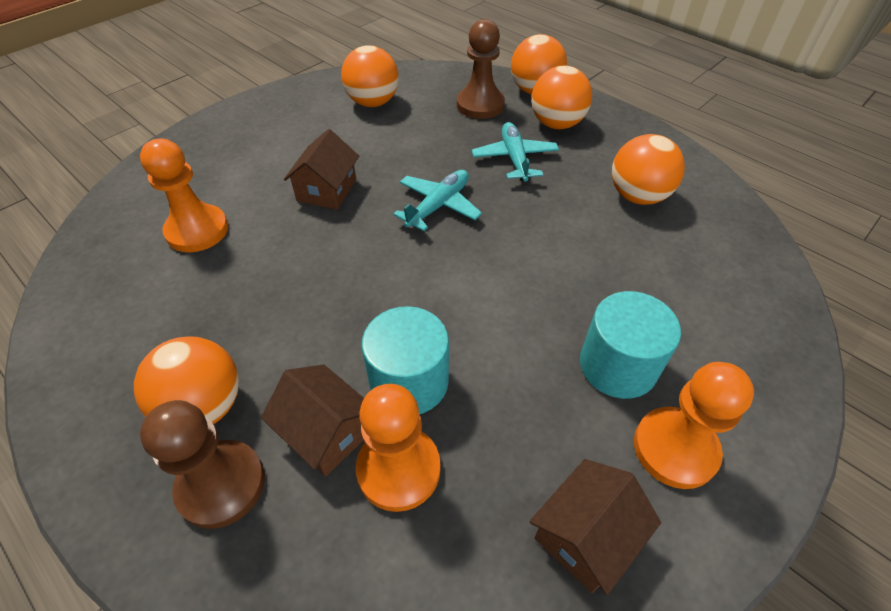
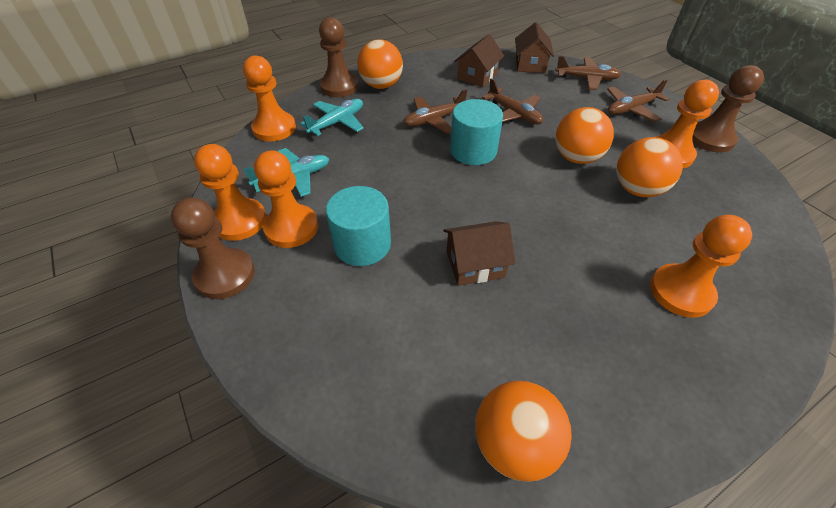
brown pawn: [140,400,265,529] [457,19,505,119] = 2 -> [171,197,255,299] [319,17,359,97] [692,65,764,152] = 3
brown plane: none = 0 -> [403,89,467,134] [482,78,543,125] [555,56,622,90] [607,79,669,122] = 4
orange ball: [134,336,239,424] [341,45,399,107] [511,34,567,94] [531,66,592,129] [612,134,685,205] = 5 -> [357,39,403,89] [475,381,572,482] [555,107,614,164] [616,137,683,197] = 4
orange pawn: [140,138,228,252] [356,384,441,512] [634,362,754,489] = 3 -> [194,144,266,241] [243,55,296,141] [254,150,318,248] [650,215,752,318] [655,80,719,168] = 5

